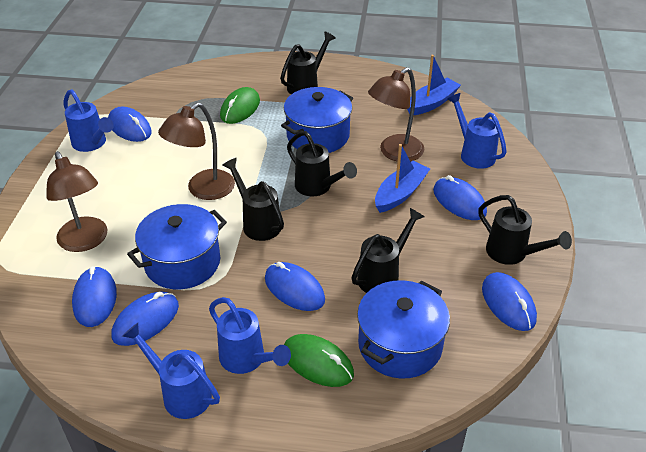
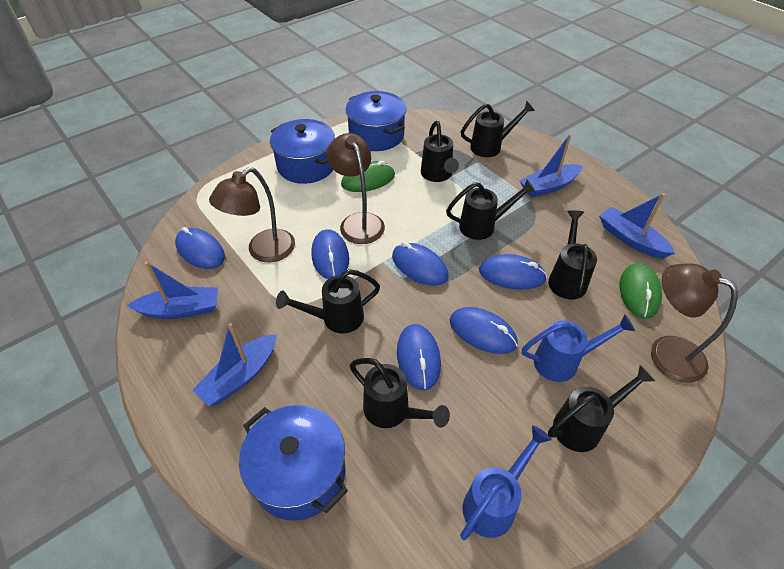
black watering can: [222,158,284,241] [280,31,336,94] [287,131,357,196] [351,208,425,293] [478,195,572,265] = 5 -> [276,269,380,333] [350,358,450,428] [421,121,459,182] [446,179,536,240] [461,101,535,157] [548,210,597,299] [548,365,655,452] = 7
blue boat: [375,144,430,213] [407,55,461,115] = 2 -> [126,262,218,319] [192,323,277,406] [520,134,583,198] [599,193,675,259] = 4
blue watering can: [64,89,114,152] [122,323,220,419] [209,297,291,374] [447,93,507,169] = 4 -> [460,425,552,540] [522,314,635,382] = 2

